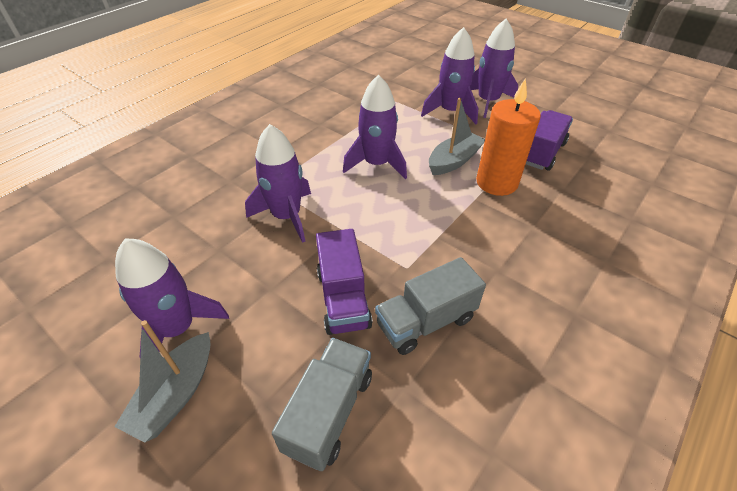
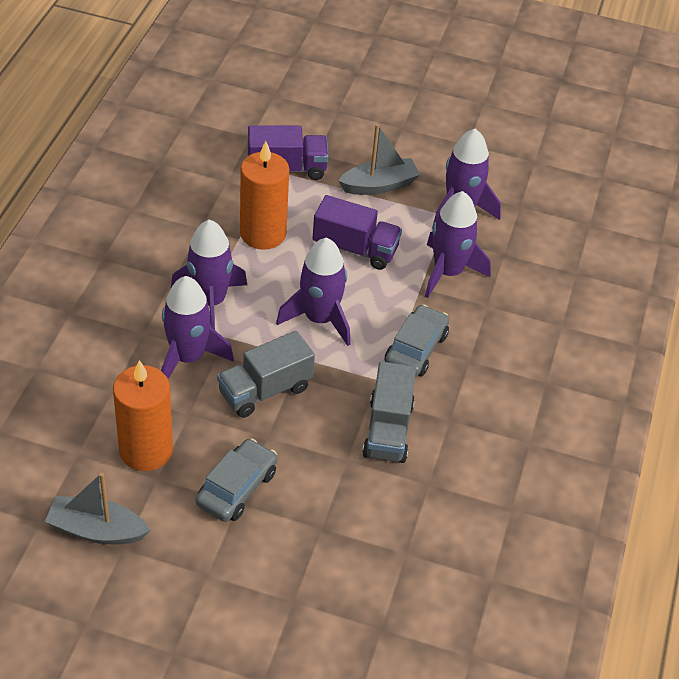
grey car: none = 0 -> [196,438,277,522] [385,304,449,377] = 2
orange candle: [476,78,541,196] = 1 -> [113,360,173,471] [240,141,289,250] = 2

